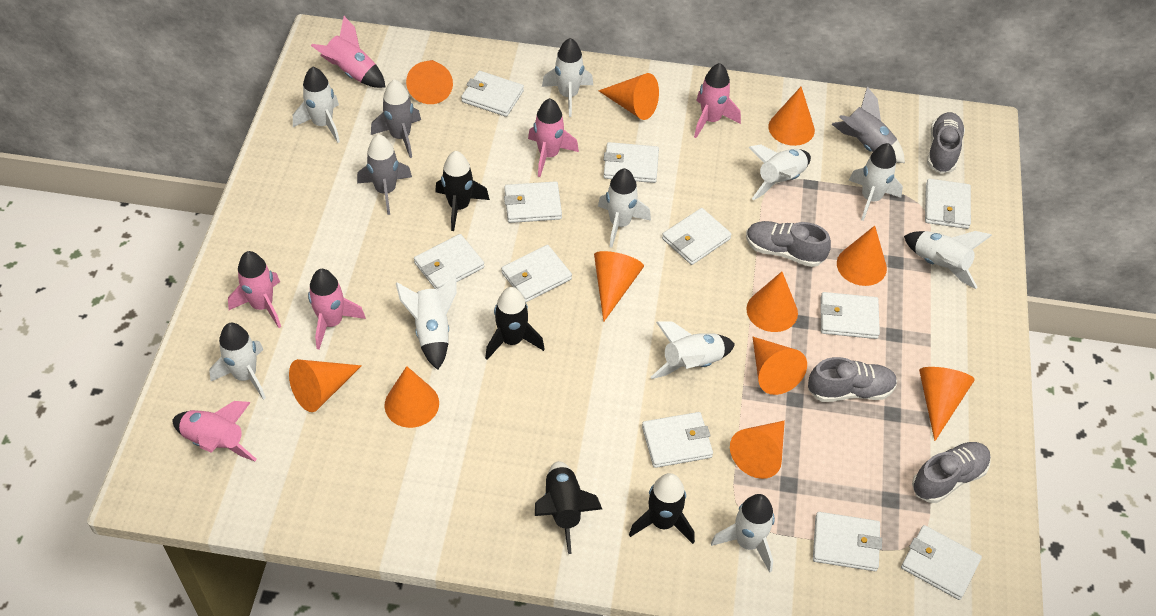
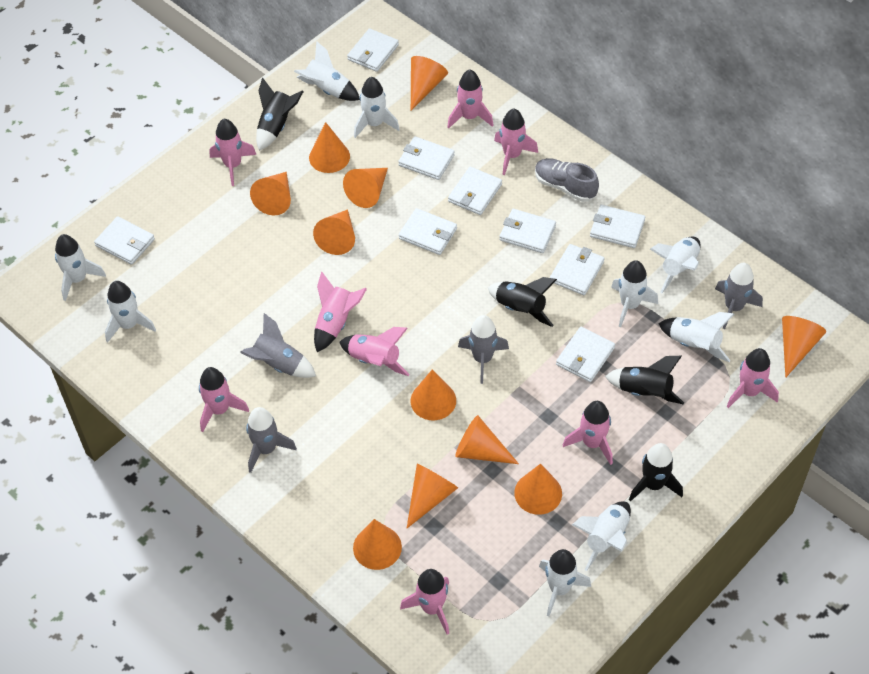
grey rocket: [357,134,412,215] [371,79,421,158] [831,87,905,163] = 3 -> [240,313,316,378] [246,407,297,473] [458,315,509,384] [715,263,763,329] = 4
grey shoe: [746,221,831,267] [808,357,897,402] [912,442,991,503] [927,112,965,174] = 4 -> [535,158,599,202] = 1
pink rocket: [172,401,257,461] [228,251,281,328] [308,269,366,349] [311,16,386,88] [528,98,579,177] [694,63,741,138] = 6 -> [199,367,249,432] [209,119,256,186] [314,272,367,352] [339,327,410,376] [400,569,449,634] [447,70,493,129] [494,109,538,175] [563,401,613,465] [727,348,779,408] = 9
white rocket: [210,323,266,400] [293,67,340,143] [396,275,457,370] [542,38,593,117] [598,168,651,248] [651,321,735,379] [711,494,775,573] [749,144,811,200] [849,143,903,221] [904,231,992,289] = 10 -> [55,234,106,301] [105,281,156,343] [294,41,360,101] [354,77,400,138] [539,549,591,617] [572,501,631,571] [611,260,658,327] [650,236,701,293] [659,312,734,362] = 9
white wallet: [414,234,484,290] [461,71,524,117] [501,245,572,302] [504,181,562,223] [603,142,659,183] [642,412,713,468] [662,208,732,265] [813,512,882,571] [821,292,880,339] [901,525,982,600] [925,178,971,229] = 11 -> [94,216,155,265] [347,28,399,72] [398,136,455,180] [399,208,457,255] [448,167,502,215] [499,209,556,253] [550,244,604,295] [556,327,615,382] [590,205,645,248] = 9

